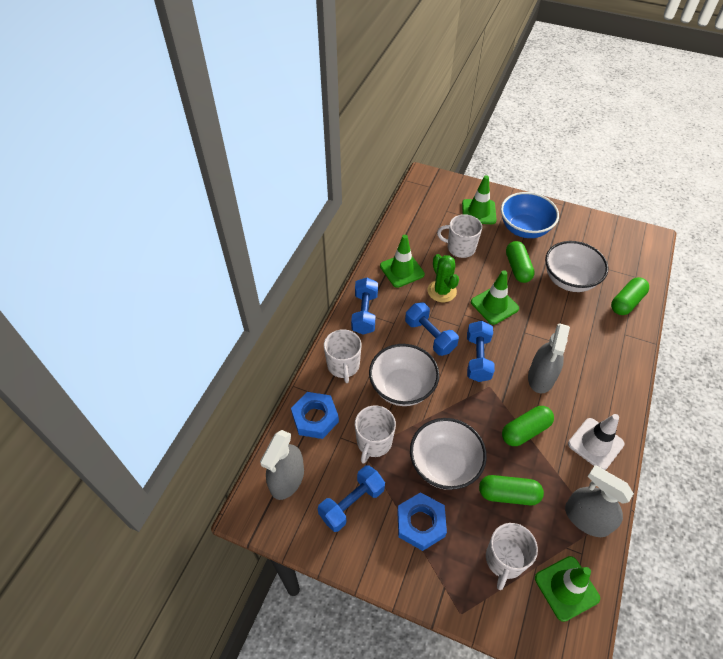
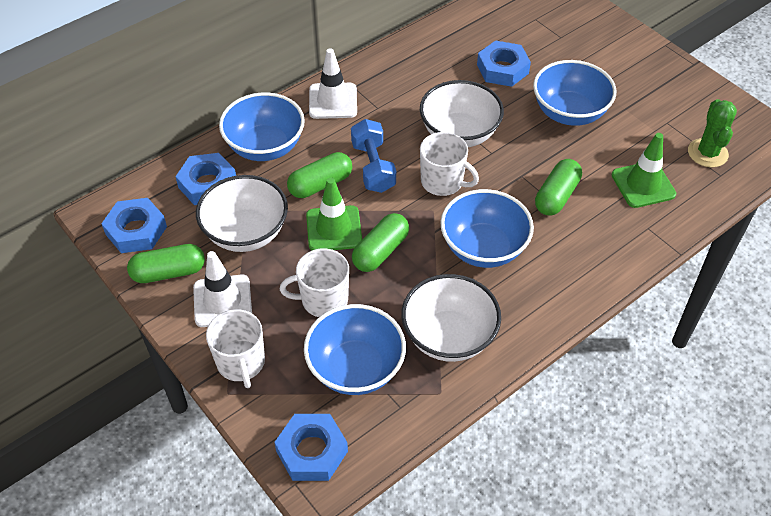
blue bowl: [501,192,559,238] = 1 -> [219,93,305,161] [304,304,406,395] [440,189,534,268] [533,60,616,126] = 4
blue dumbbell: [318,465,385,532] [351,277,378,335] [405,302,459,356] [467,321,495,382] = 4 -> [351,119,396,193] = 1
blue nut: [291,392,339,439] [397,492,447,551] = 2 -> [101,198,167,253] [175,153,236,205] [274,414,348,481] [477,40,531,87] = 4
green traffic cone: [380,235,425,288] [462,175,497,224] [471,270,519,325] [535,556,600,622] = 4 -> [306,177,362,250] [612,133,676,208] = 2
grey spray bottle: [260,430,304,500] [528,323,570,394] [565,465,634,537] = 3 -> none = 0
white mug: [324,329,361,383] [355,405,396,464] [437,214,482,258] [486,523,538,590] = 4 -> [206,309,265,388] [280,248,349,317] [420,132,479,196] = 3
white traffic cone: [568,414,625,470] = 1 -> [193,251,252,327] [309,48,357,119] = 2

